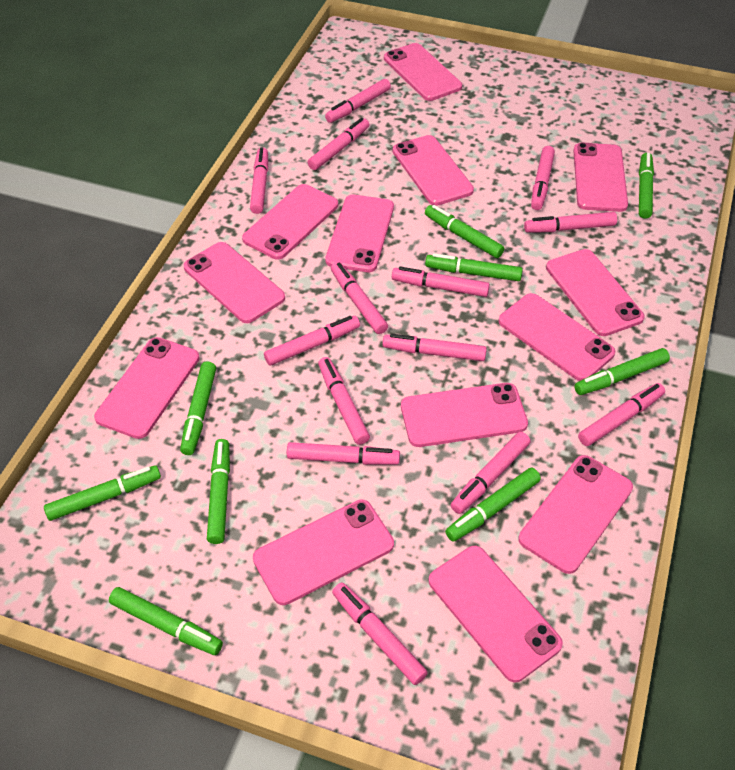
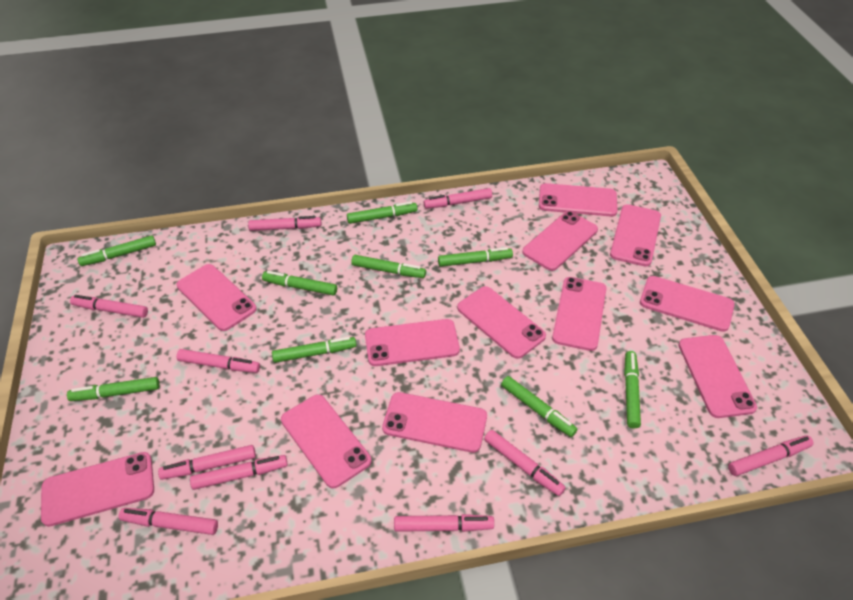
pink marker: [250,147,268,214] [264,316,360,366] [287,442,400,465] [308,118,369,170] [318,357,370,445] [325,79,391,123] [331,262,388,334] [332,582,427,685] [383,334,487,361] [392,267,490,297] [451,432,530,514] [524,212,617,233] [531,146,555,210] [578,383,665,446] = 14 -> [70,295,148,318] [119,508,218,535] [158,445,256,480] [176,349,260,373] [190,455,288,490] [248,216,321,231] [394,514,494,532] [424,188,492,209] [484,430,566,496] [728,436,814,476] = 10
pink phone: [94,337,200,439] [184,242,285,323] [242,184,338,260] [253,500,394,605] [325,195,394,272] [384,43,462,101] [393,135,474,206] [401,383,528,447] [429,546,563,682] [498,293,615,381] [518,455,633,574] [546,249,644,336] [573,143,628,212] = 13 -> [41,452,154,527] [177,264,257,331] [281,394,372,489] [365,319,460,366] [382,392,487,453] [457,286,546,359] [522,211,598,271] [539,183,618,217] [552,277,606,351] [610,204,661,267] [640,276,735,332] [679,335,757,418] = 12

